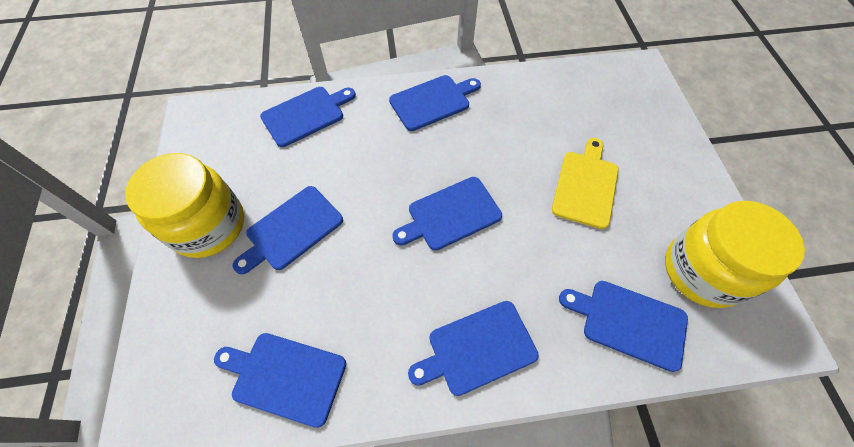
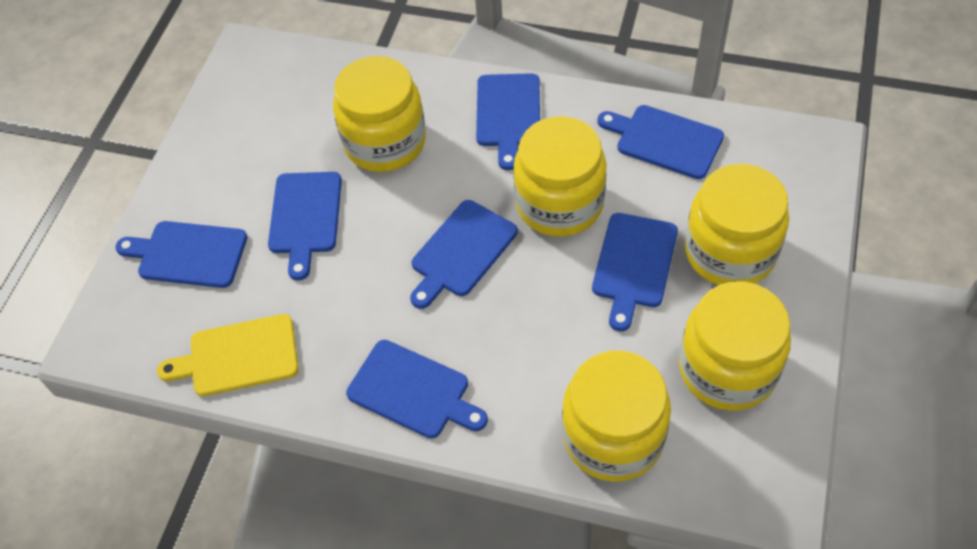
yellow jar: [125,153,244,258] [665,201,805,308] = 2 -> [333,56,426,172] [513,116,607,237] [562,350,671,482] [679,281,791,411] [685,164,789,285] = 5

